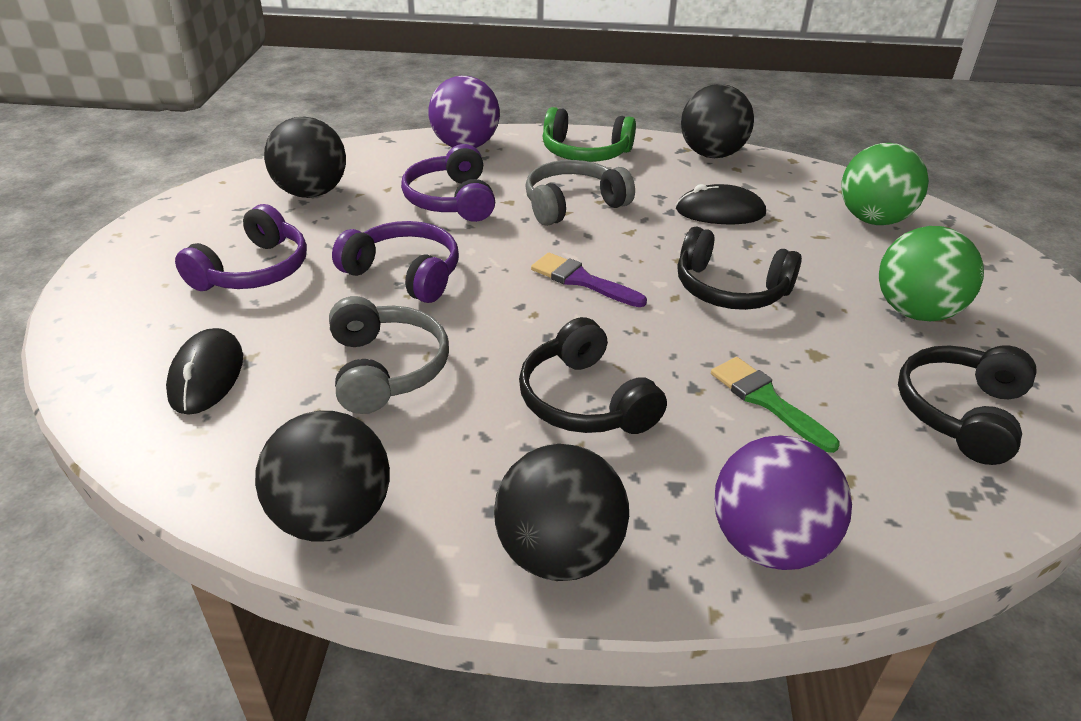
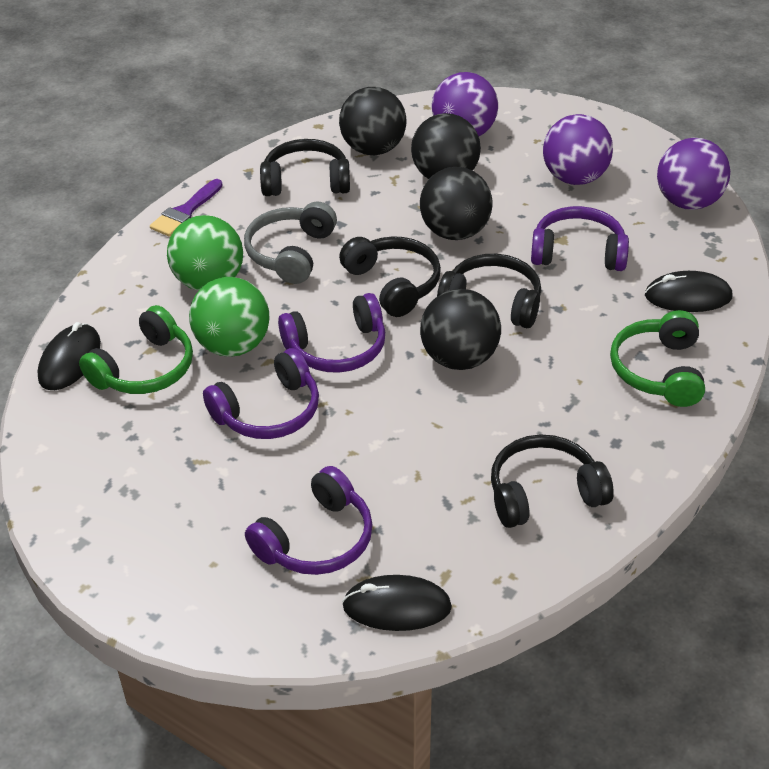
black headphones: [519,317,667,434] [677,226,802,310] [898,345,1037,465] = 3 -> [260,139,350,196] [339,236,441,317] [437,254,541,328] [491,434,614,528] = 4
black mouse: [166,328,243,415] [676,184,766,224] = 2 -> [38,322,101,390] [342,575,452,631] [645,271,733,312] = 3
green brush: [711,357,839,453] = 1 -> none = 0
green headphones: [543,107,636,162] = 1 -> [79,305,193,394] [610,310,705,407] = 2
grey headphones: [329,296,449,414] [525,160,635,226] = 2 -> [244,202,337,284] = 1
purple ball: [428,76,500,148] [714,435,852,570] = 2 -> [432,72,498,136] [543,114,613,185] [657,138,730,210] = 3
purple headphones: [175,204,307,291] [332,221,459,303] [401,144,495,222] = 3 -> [203,348,319,439] [245,466,373,575] [278,293,385,373] [531,206,629,271] = 4

